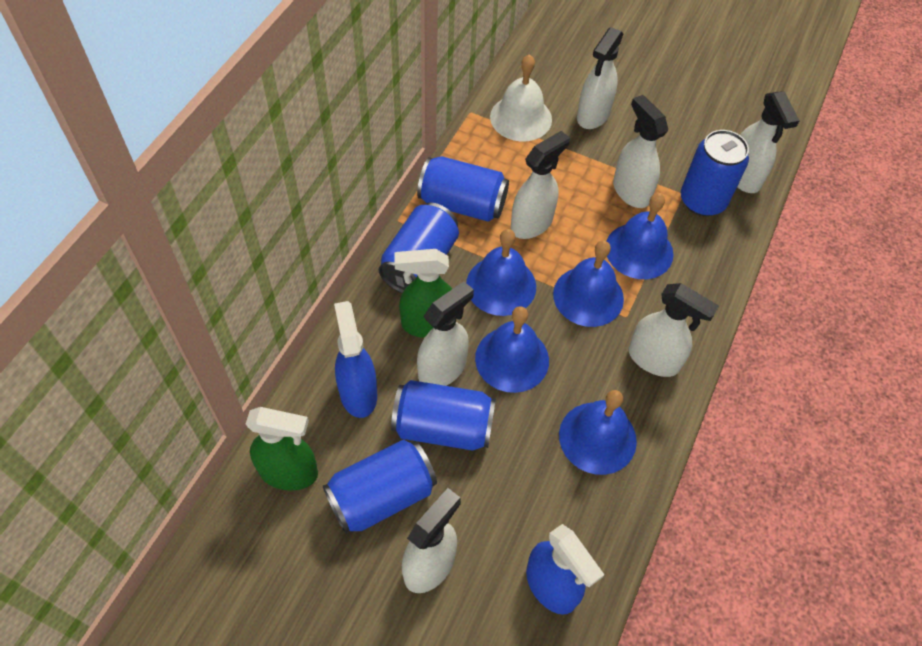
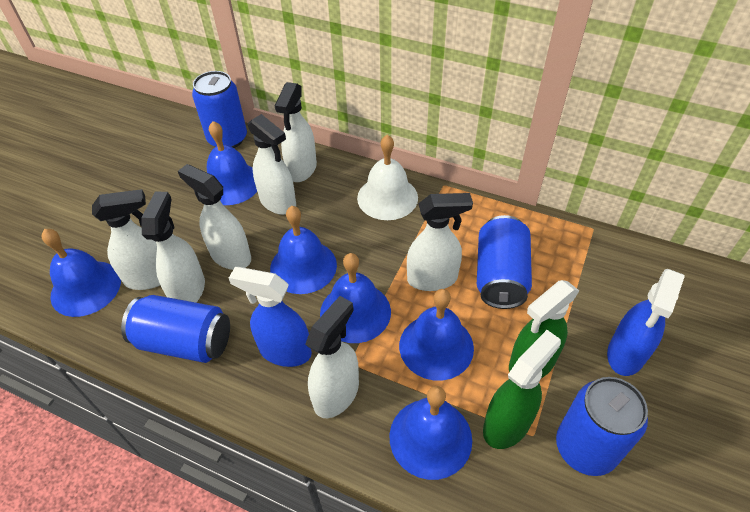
blue bell: [466,229,536,316] [475,306,549,393] [553,241,624,327] [559,390,637,475] [606,193,674,279] = 5 -> [41,229,121,317] [207,121,257,205] [270,206,337,294] [320,253,391,343] [390,386,472,480] [399,289,474,381] = 6
blue can: [323,440,437,534] [379,203,459,293] [391,380,496,451] [417,156,509,222] [681,130,749,216] = 5 -> [121,295,230,363] [192,71,247,148] [477,215,532,309] [556,377,648,476] = 4

